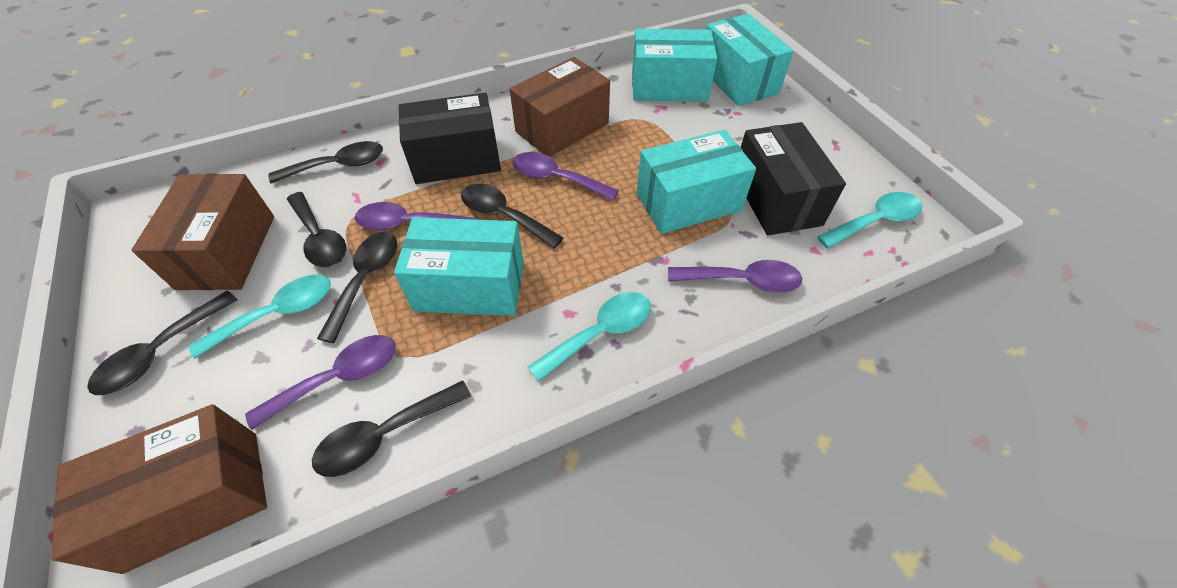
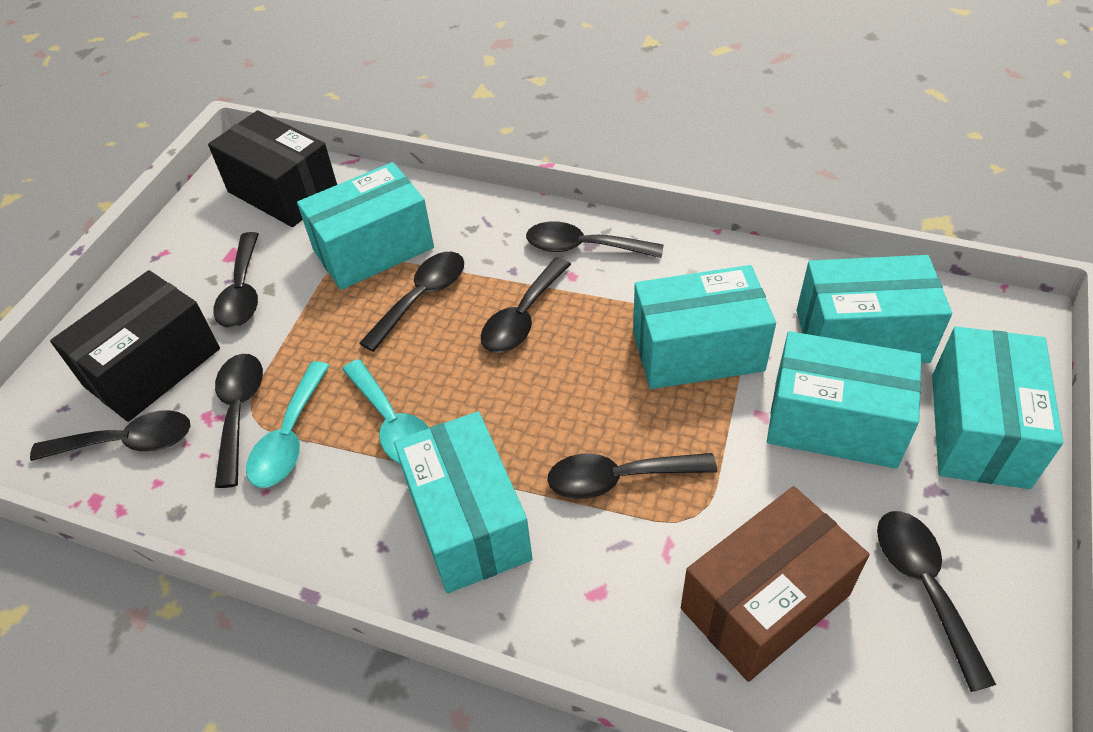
black spoon: [87,291,238,395] [269,141,383,183] [287,192,346,267] [312,380,471,477] [317,232,397,343] [461,184,563,249] = 6 -> [30,410,190,461] [213,232,259,328] [215,354,263,488] [359,252,464,352] [481,257,571,353] [526,222,663,258] [548,453,717,499] [877,511,996,692] = 8
brown box: [51,404,267,574] [131,174,274,290] [510,57,610,157] = 3 -> [681,486,870,682] = 1
purple spoon: [245,335,396,430] [355,202,478,230] [512,152,619,201] [668,260,802,293] = 4 -> none = 0
turquoise box: [394,217,524,316] [632,29,717,102] [637,130,756,234] [706,14,794,106] = 4 -> [297,162,434,290] [394,411,532,593] [633,265,776,389] [767,331,921,469] [796,255,952,363] [932,327,1063,489] = 6
turquoise spoon: [189,275,331,359] [528,292,651,382] [817,192,922,248] = 3 -> [246,361,330,488] [342,359,429,464] = 2

